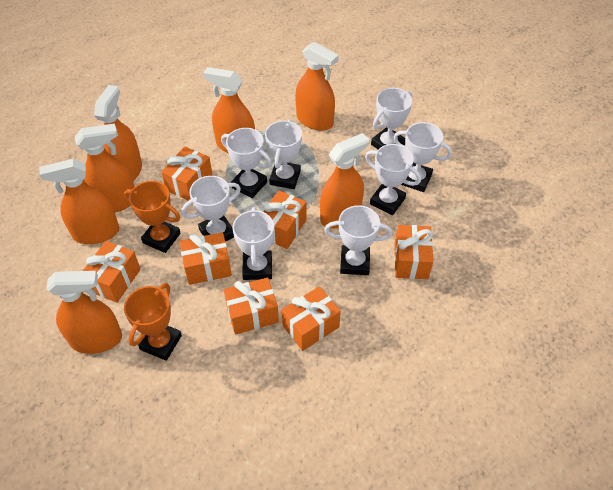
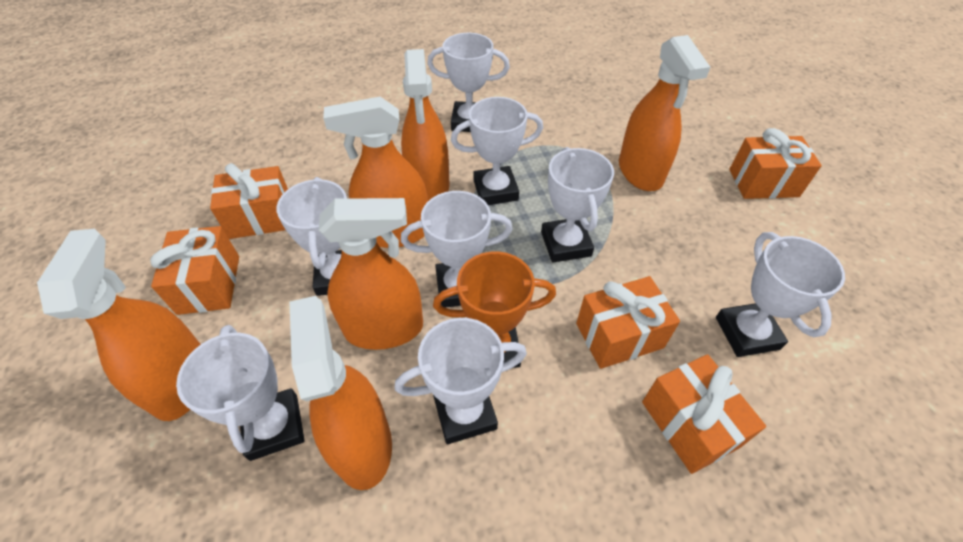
orange gift: [83,241,141,303] [161,146,213,201] [180,232,232,285] [224,278,279,335] [263,191,307,249] [282,286,341,351] [394,225,433,279] = 7 -> [150,226,239,315] [210,163,288,239] [576,276,680,369] [642,354,766,474] [729,128,822,199] = 5
orange spray bottle: [39,159,119,244] [46,271,122,354] [75,124,135,213] [94,85,142,181] [203,67,255,153] [295,42,339,131] [320,133,369,228] = 7 -> [37,229,201,421] [289,296,392,490] [318,198,423,350] [323,97,428,248] [401,49,449,201] [619,35,710,191] = 6
orange trophy: [124,181,181,253] [124,283,182,361] = 2 -> [433,252,556,368] = 1

